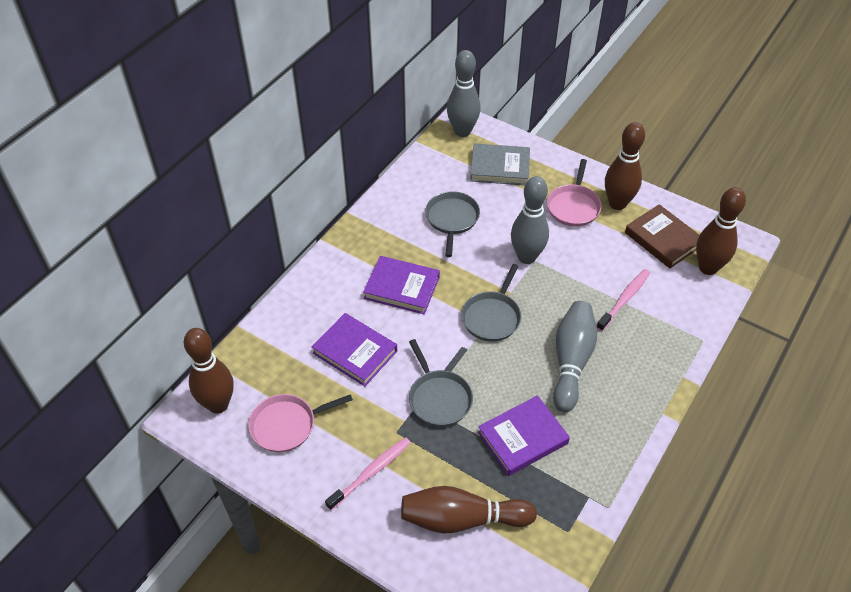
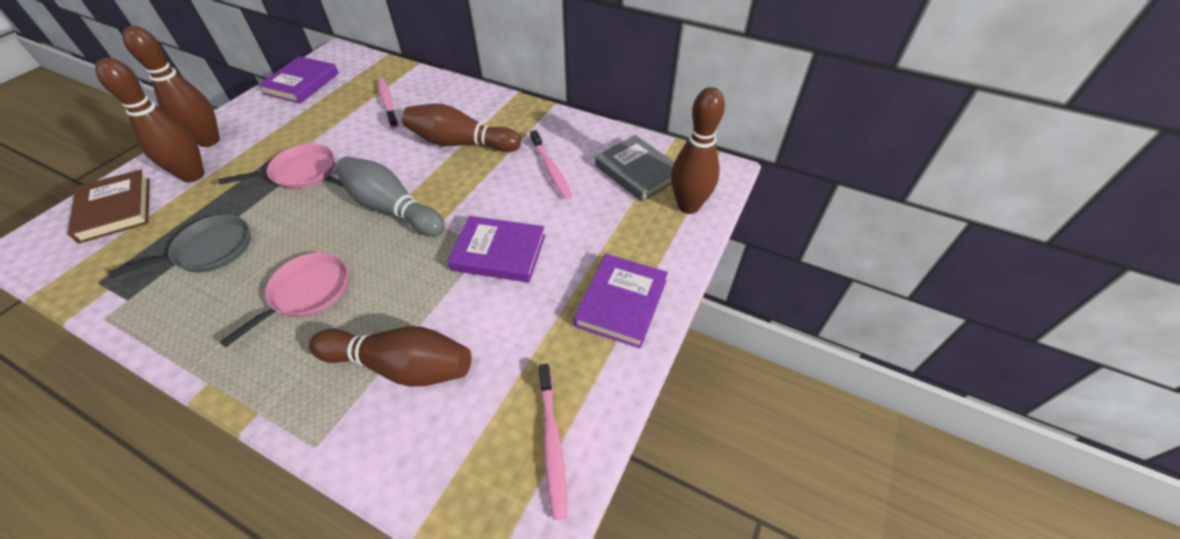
brown bowling pin: [184,328,234,413] [401,486,537,533] [605,122,645,210] [696,187,746,275] = 4 -> [95,58,204,182] [122,26,220,147] [309,326,471,387] [402,103,521,152] [671,87,725,214] = 5
grey bowling pin: [447,50,480,137] [511,176,549,264] [553,301,597,412] = 3 -> [335,157,445,237] = 1
grey pan: [409,339,473,427] [425,191,480,257] [461,264,521,341] = 3 -> [108,215,251,278] = 1
pink toothbrush: [325,437,411,510] [596,269,650,331] = 2 -> [378,78,398,128] [530,130,572,200] [539,364,567,520] = 3

